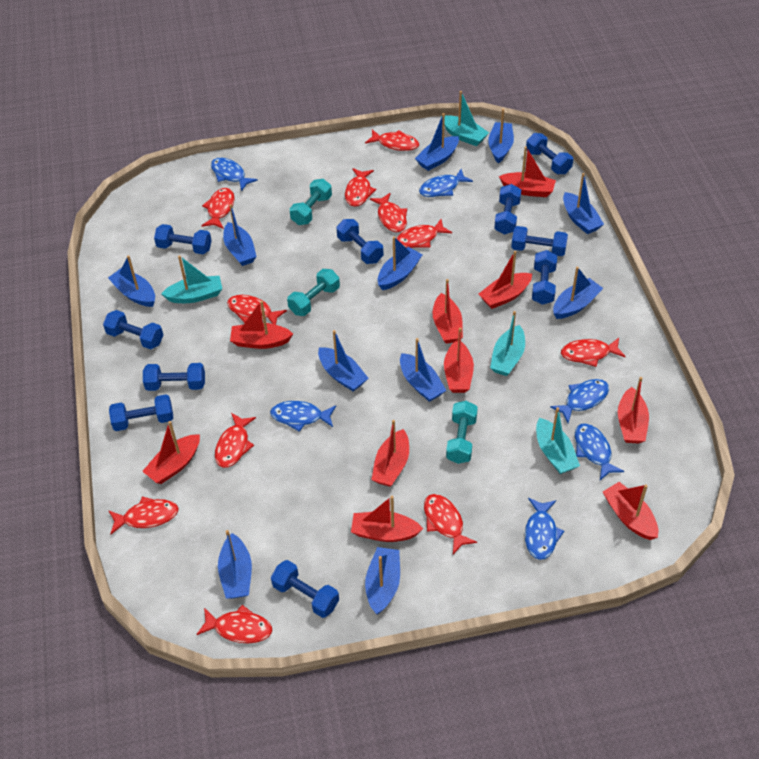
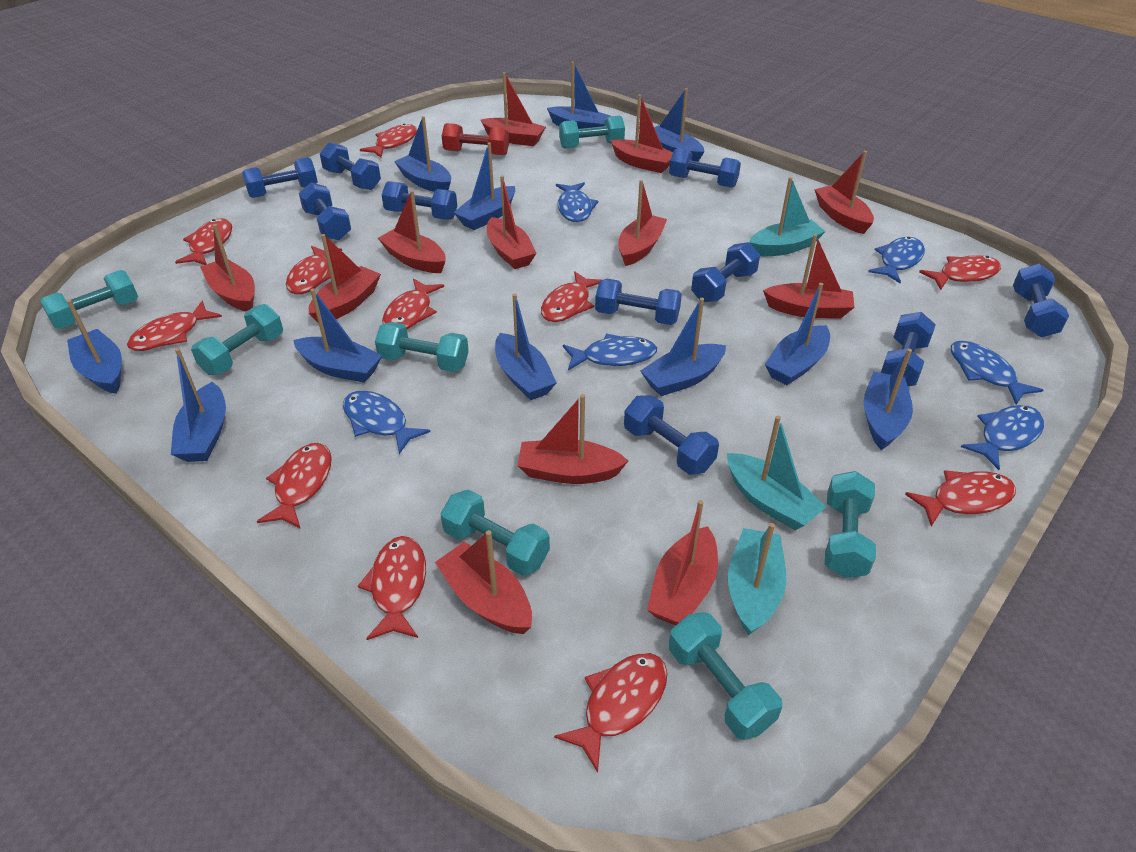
red boat: [142,421,200,484] [230,301,293,349] [351,496,423,542] [371,420,409,487] [433,279,463,344] [444,327,474,393] [479,251,532,309] [499,146,556,197] [603,482,658,540] [618,377,649,444] = 10 -> [200,224,255,312] [309,234,381,324] [378,190,446,273] [435,530,532,634] [481,72,546,146] [487,176,536,269] [517,394,628,484] [611,94,673,173] [618,180,667,266] [647,500,718,626] [763,234,855,319] [814,151,874,234] = 12
red dumbbell: none = 0 -> [442,123,509,155] = 1
turquoise boat: [161,255,222,303] [441,91,489,146] [490,311,525,376] [536,407,580,474] = 4 -> [727,415,826,530] [728,523,786,635] [749,177,826,256] = 3
turquoise dumbbell: [287,269,340,316] [290,179,332,225] [446,401,478,464] = 3 -> [40,270,138,329] [191,304,283,375] [375,322,469,372] [440,490,550,576] [559,115,625,149] [669,612,782,740] [825,471,876,578] = 7

